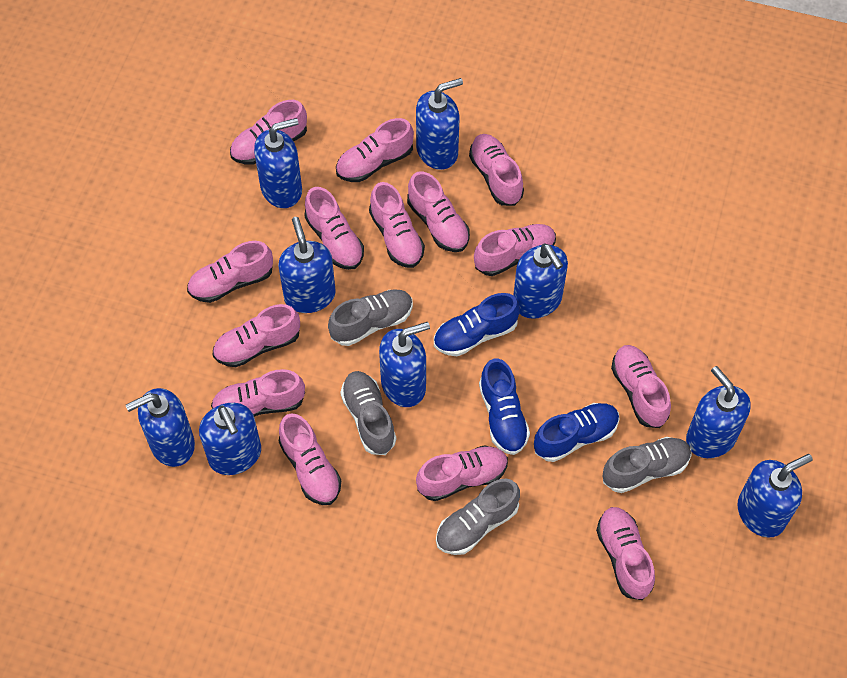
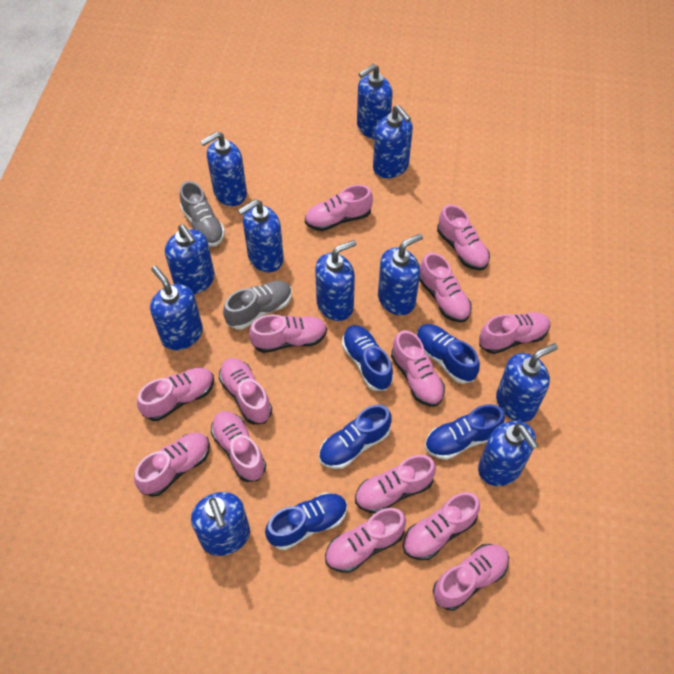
blue shoe: [434,293,520,356] [479,358,530,455] [534,403,620,462] = 3 -> [265,493,347,550] [319,405,392,469] [342,325,393,391] [417,324,480,384] [425,404,505,460] = 5
blue soap dispenser: [126,388,195,467] [199,403,261,475] [254,118,302,208] [278,217,336,313] [379,322,430,407] [416,78,463,170] [513,244,568,319] [686,366,751,458] [737,454,813,538] = 9 -> [150,266,203,350] [165,225,215,294] [191,492,250,556] [200,131,247,206] [238,199,284,272] [315,240,357,321] [357,64,393,139] [373,105,413,178] [378,233,423,315] [478,421,539,486] [496,343,558,422] = 11
grey shoe: [328,290,413,346] [340,371,396,455] [436,479,520,555] [603,437,692,493] = 4 -> [180,181,225,247] [223,281,292,329] = 2

